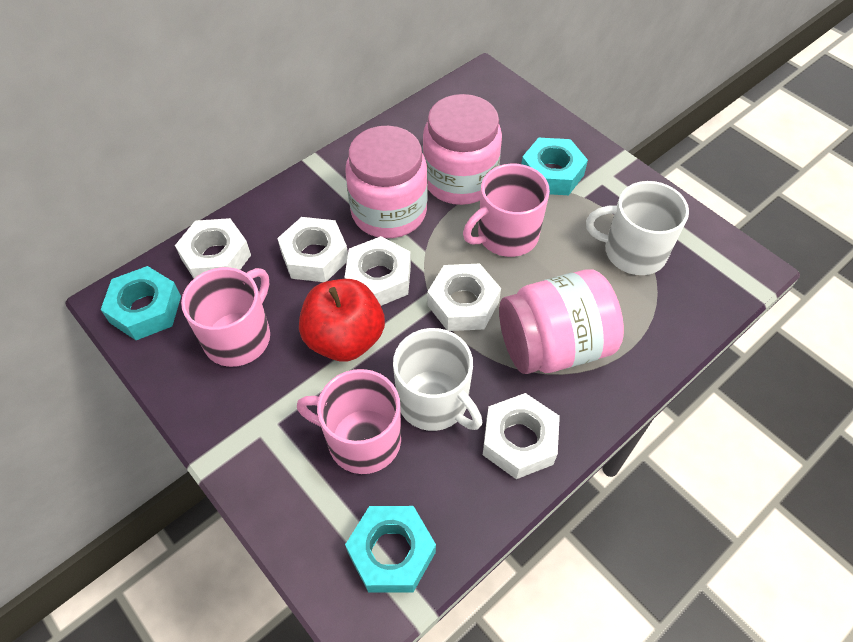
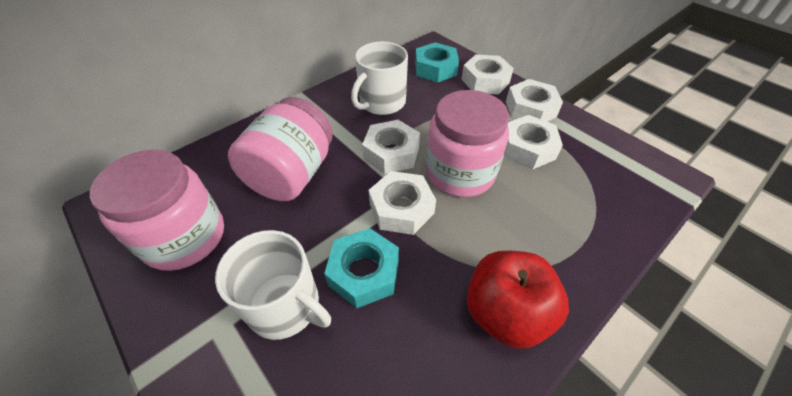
pink mug: [181,267,270,367] [297,369,401,474] [463,164,550,257] = 3 -> none = 0
turquoise nut: [101,266,181,340] [345,506,436,593] [521,138,588,195] = 3 -> [324,228,399,308] [415,42,459,83] = 2

